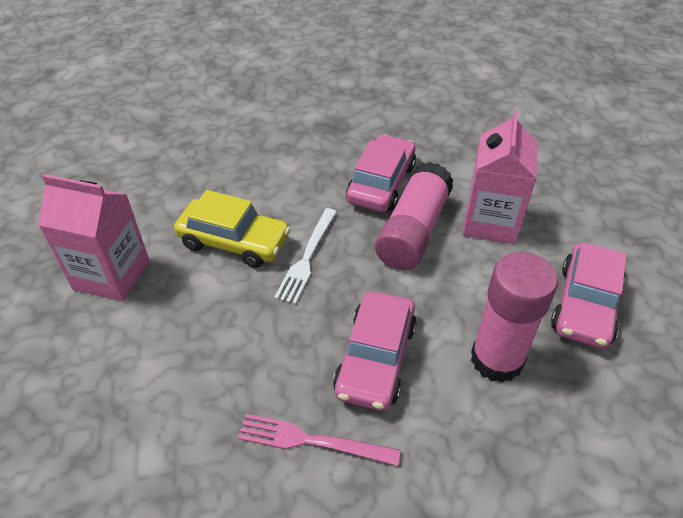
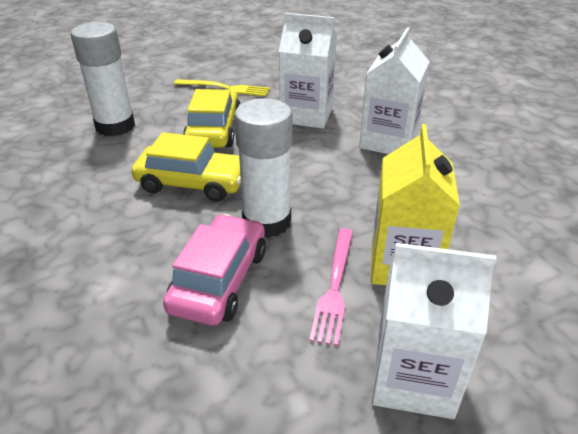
pink car: [333,291,417,411] [346,134,416,212] [551,242,627,348] = 3 -> [163,214,266,326] = 1
pink carton: [38,174,149,302] [462,110,538,244] = 2 -> none = 0
pink glue stick: [375,162,454,270] [471,252,558,383] = 2 -> none = 0
white carton: none = 0 -> [279,13,337,128] [359,27,430,154] [372,243,497,419] = 3
white fork: [274,208,337,305] = 1 -> none = 0
white glue stick: none = 0 -> [71,22,135,136] [234,98,293,238] = 2
yellow car: [174,190,290,268] = 1 -> [131,132,241,202] [183,89,241,148] = 2
yellow carton: none = 0 -> [371,124,460,285] = 1
yellow fork: none = 0 -> [174,79,270,96] = 1

